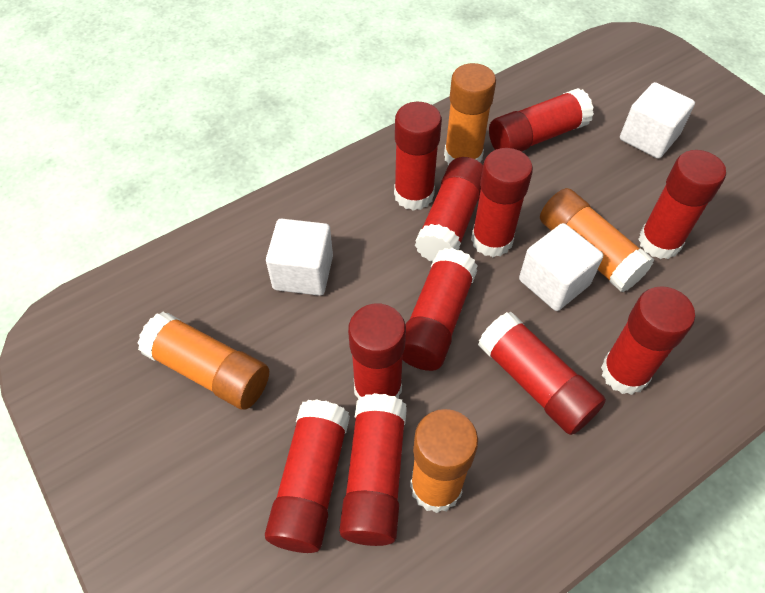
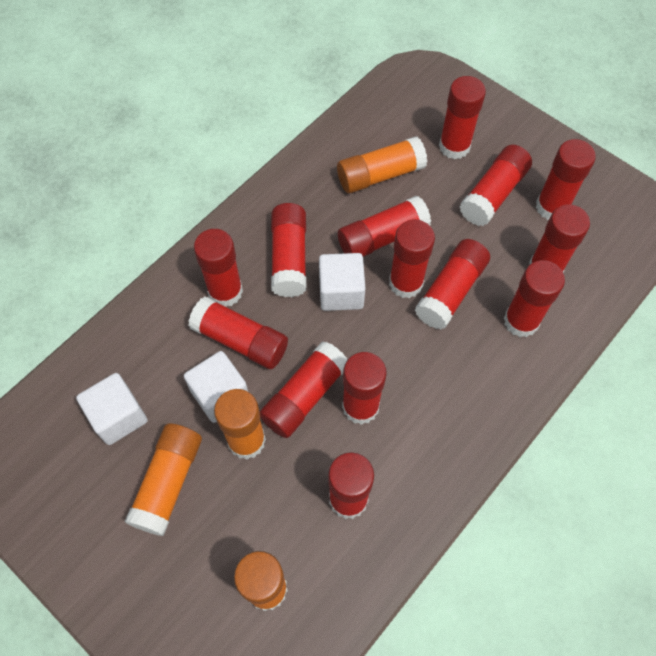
red glue stick: [265,399,350,553] [339,393,407,546] [348,304,406,400] [394,102,442,211] [402,248,478,371] [415,157,483,261] [471,148,533,257] [478,312,606,435] [489,88,594,152] [601,286,695,395] [638,150,726,259] = 11 -> [188,296,288,369] [194,229,243,307] [260,341,347,438] [271,203,306,297] [328,452,374,519] [338,196,431,257] [342,352,387,425] [389,219,435,298] [415,239,490,330] [439,76,486,160] [460,145,532,226] [504,260,565,337] [529,204,590,273] [536,139,596,220] = 14

